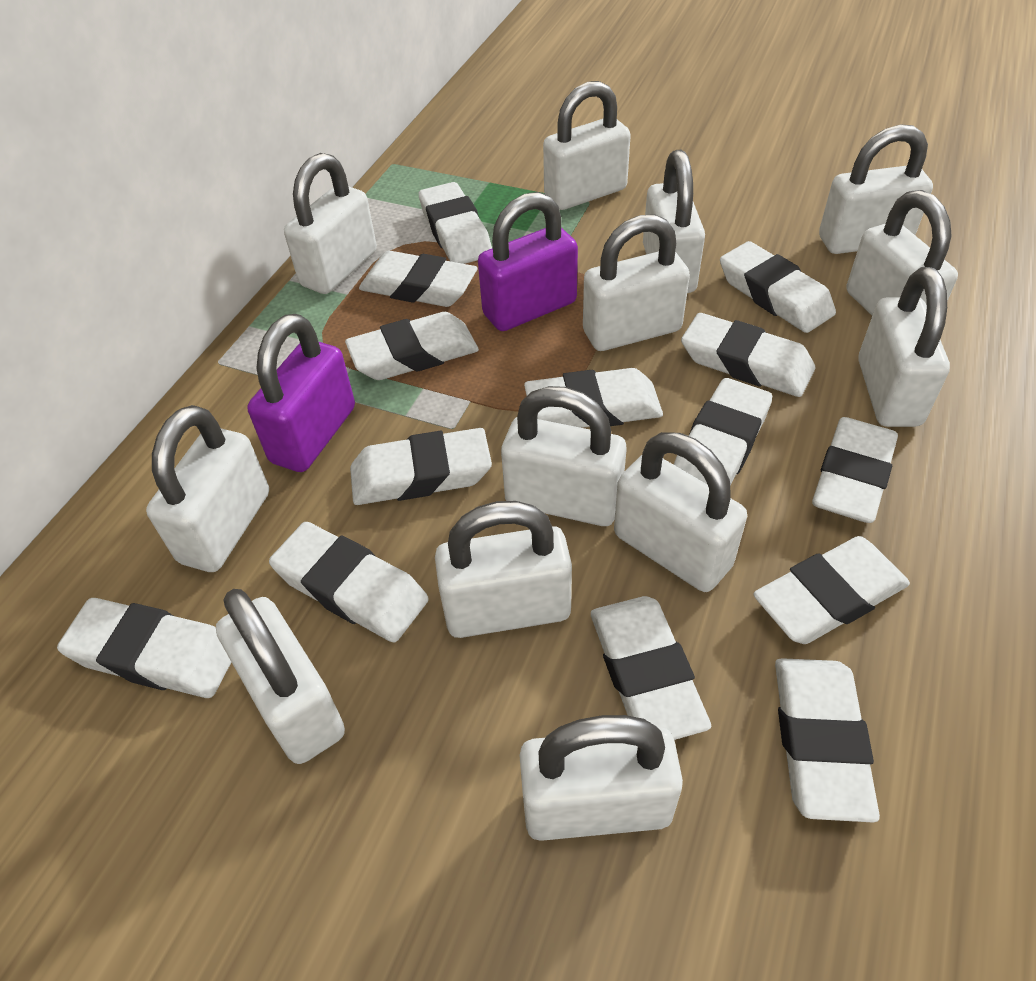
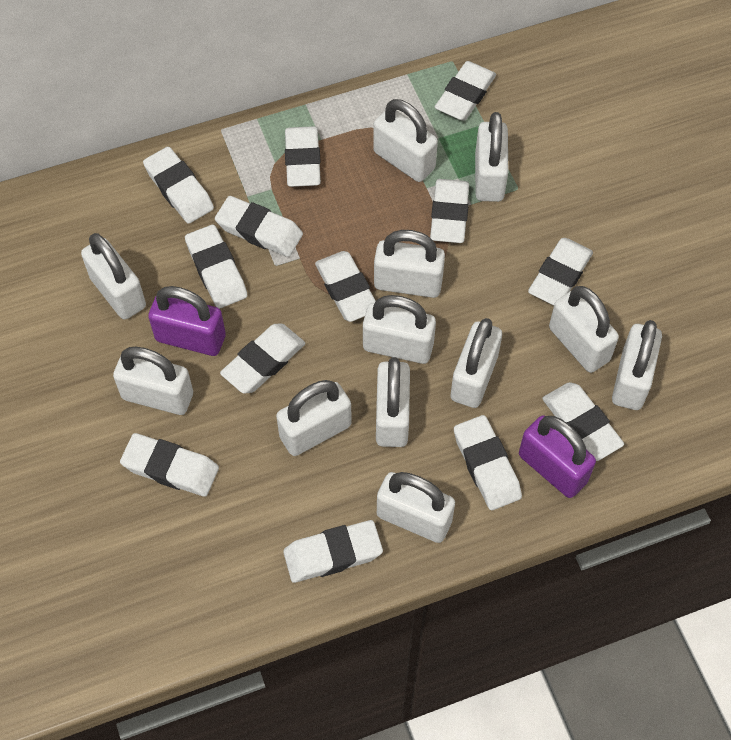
white eraser: [57,598,231,698] [269,522,429,643] [345,312,479,380] [350,428,492,505] [359,251,477,307] [419,182,492,264] [524,368,663,428] [591,596,711,740] [674,378,772,485] [681,313,815,397] [720,241,836,333] [753,536,910,644] [775,658,880,823] [812,417,898,523] = 14 -> [120,433,219,497] [143,147,214,224] [185,225,248,308] [215,196,303,257] [220,324,305,394] [283,520,383,583] [285,126,321,187] [315,251,376,322] [430,179,469,243] [435,61,496,121] [454,415,522,510] [528,238,593,306] [542,382,624,461] = 13
white padlock: [146,405,269,572] [216,589,345,764] [284,153,377,294] [435,501,572,638] [501,386,627,526] [519,715,683,841] [543,81,631,210] [583,214,690,351] [614,432,747,592] [643,150,705,293] [819,124,933,254] [846,190,958,315] [858,267,950,427] = 13 -> [81,233,146,320] [113,347,193,415] [276,380,352,456] [363,295,436,364] [373,99,438,182] [374,230,445,298] [376,357,410,447] [377,472,455,543] [451,318,502,408] [475,112,508,202] [549,286,619,373] [612,320,662,410] = 12

